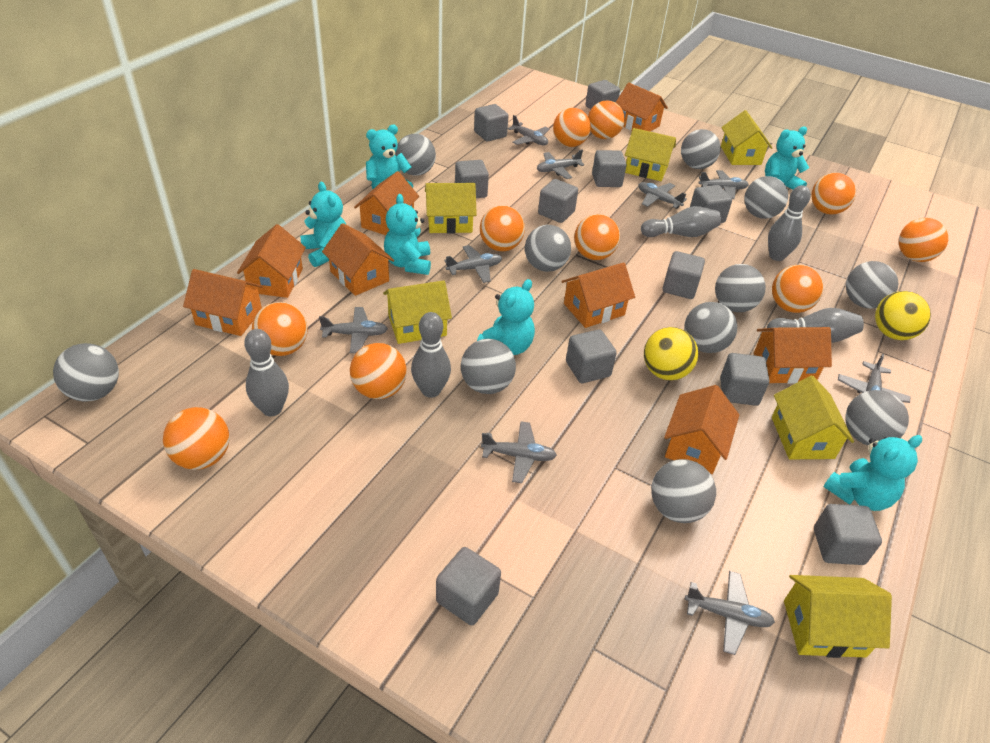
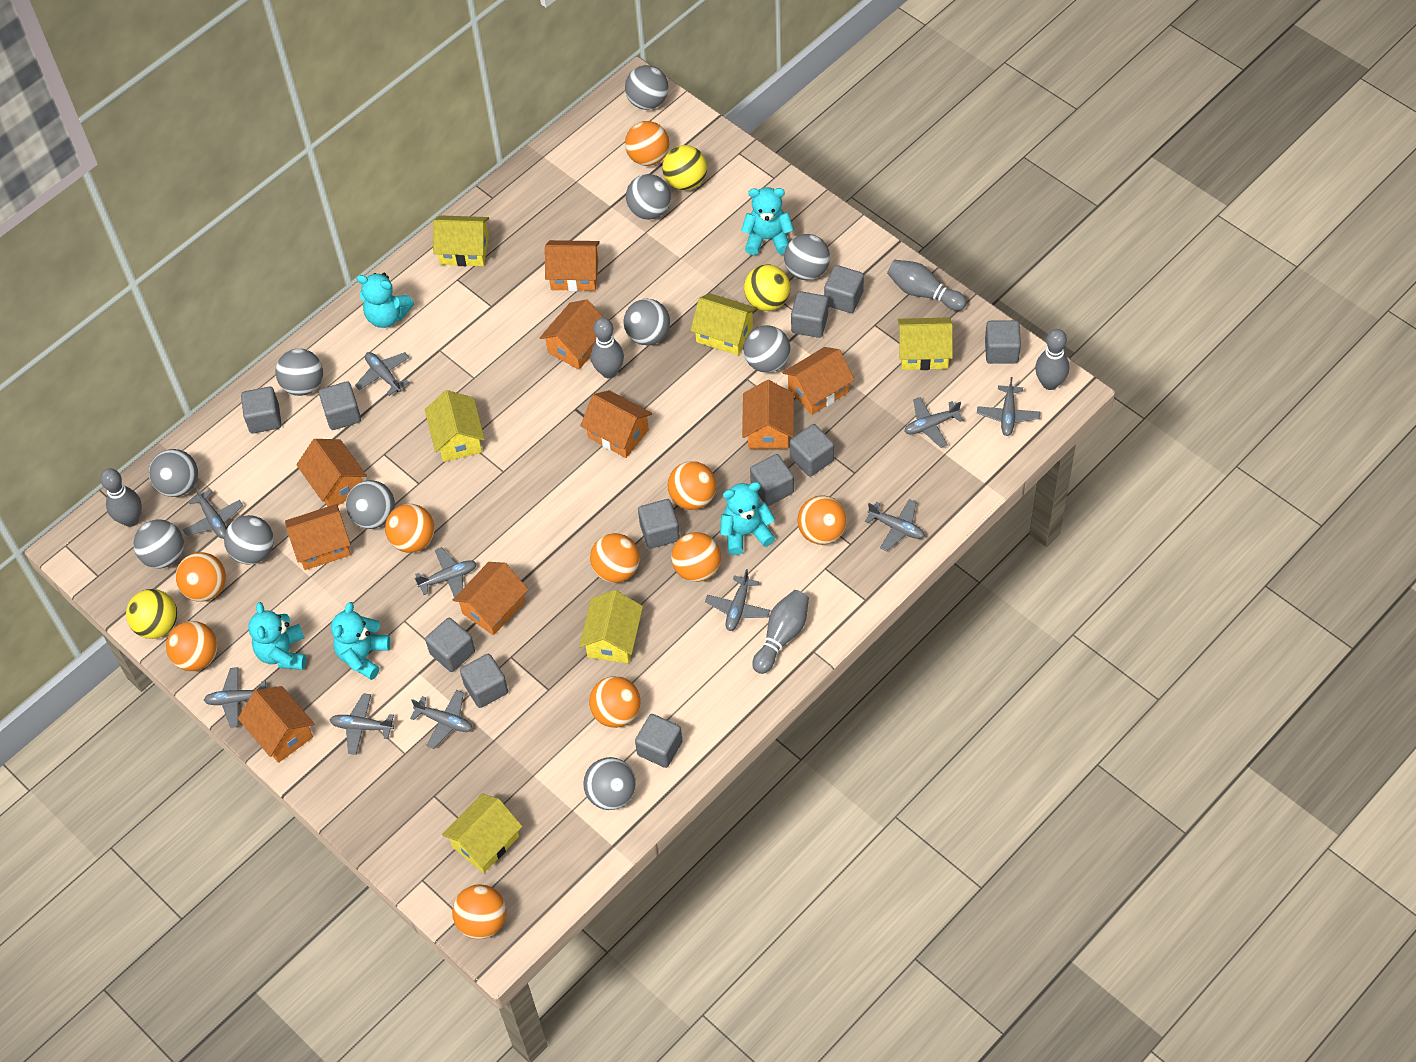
grey plane: [319,307,388,353] [445,245,502,283] [481,422,557,483] [508,115,549,145] [537,150,584,179] [638,182,687,209] [685,571,775,655] [699,170,749,199] [838,354,911,403] = 9 -> [183,486,243,539] [204,667,266,728] [330,693,394,755] [355,352,410,396] [410,690,473,749] [415,547,477,598] [705,569,770,631] [865,499,925,551] [904,397,963,448] [977,377,1040,436] = 10
orange house: [183,269,263,336] [237,224,306,298] [322,223,394,296] [354,171,419,235] [562,262,635,328] [615,83,668,131] [664,385,739,474] [754,327,832,384] = 8 -> [238,686,314,763] [285,504,351,570] [296,439,367,506] [453,562,528,635] [540,299,604,370] [545,240,600,291] [580,390,652,458] [742,380,794,449] [783,347,855,415] = 9
turquoise teddy bear: [300,182,346,267] [366,125,413,189] [384,194,431,275] [477,279,535,355] [765,127,809,190] [823,435,922,511] = 6 -> [248,602,306,670] [331,602,390,680] [357,273,414,328] [720,482,775,555] [741,187,794,255] = 5
yellow ball: [644,327,698,380] [875,291,931,340] = 2 -> [126,589,177,639] [662,145,707,190] [744,265,790,311] = 3

